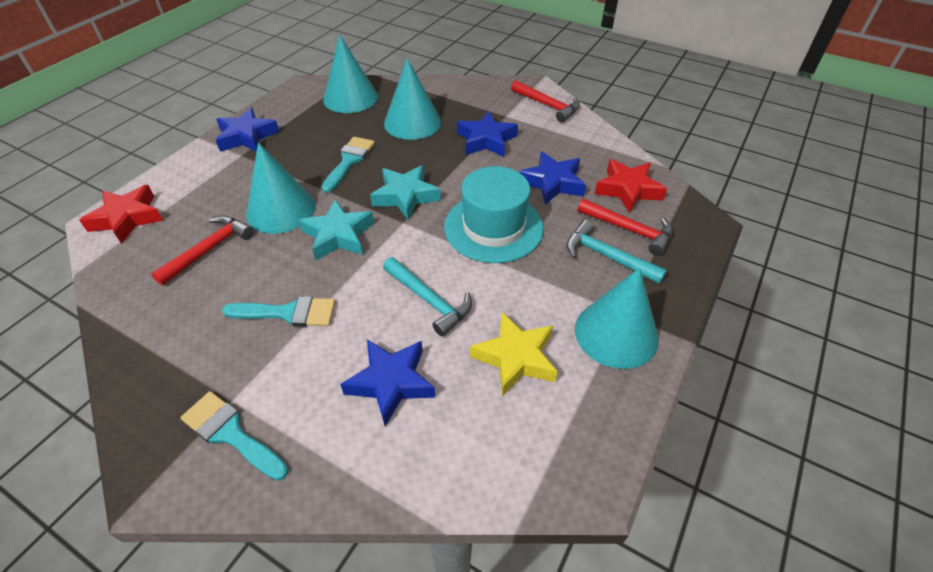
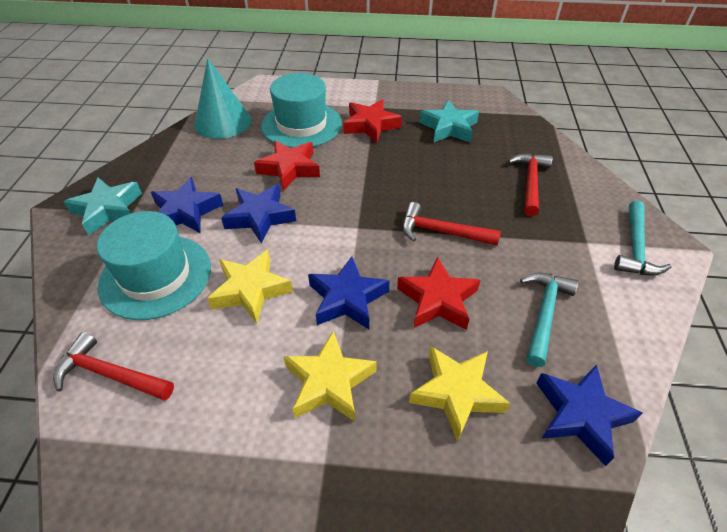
red star: [79,185,163,244] [594,159,667,213] = 2 -> [254,140,320,191] [343,99,402,143] [397,257,480,330] = 3
turquoise brush: [181,391,288,481] [222,296,335,327] [322,137,375,193] = 3 -> none = 0
turquoise cone: [246,142,315,234] [323,35,378,113] [384,58,441,140] [575,268,659,369] = 4 -> [194,58,251,139] = 1
turquoise hat: [444,166,544,263] = 1 -> [97,211,211,320] [261,73,342,148] = 2
yellow star: [470,312,558,396] = 1 -> [207,250,293,324] [283,331,377,422] [409,346,510,442] = 3

